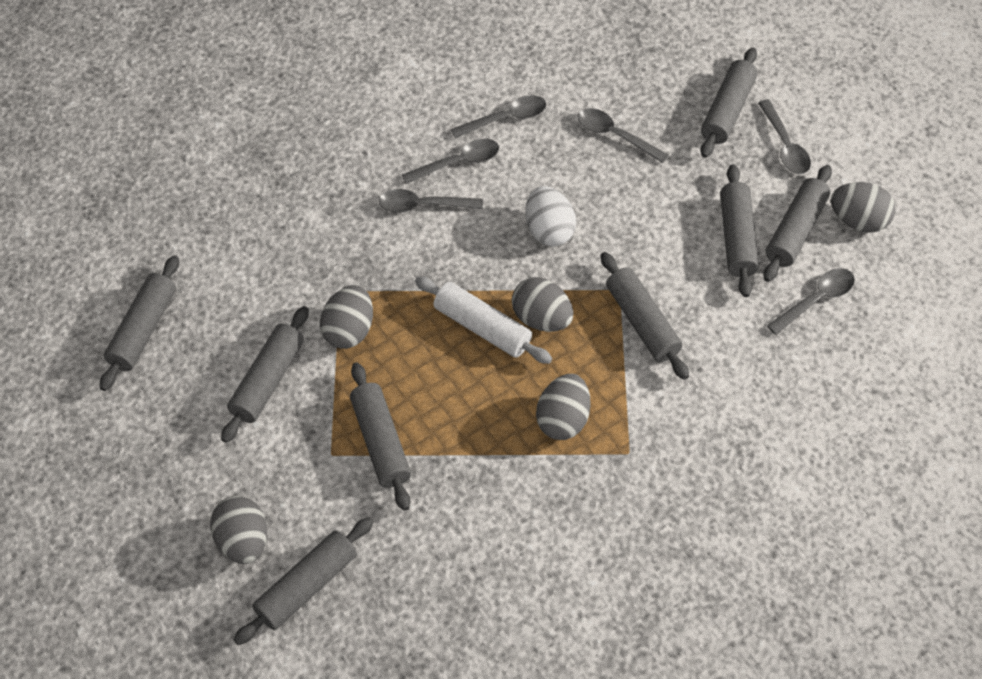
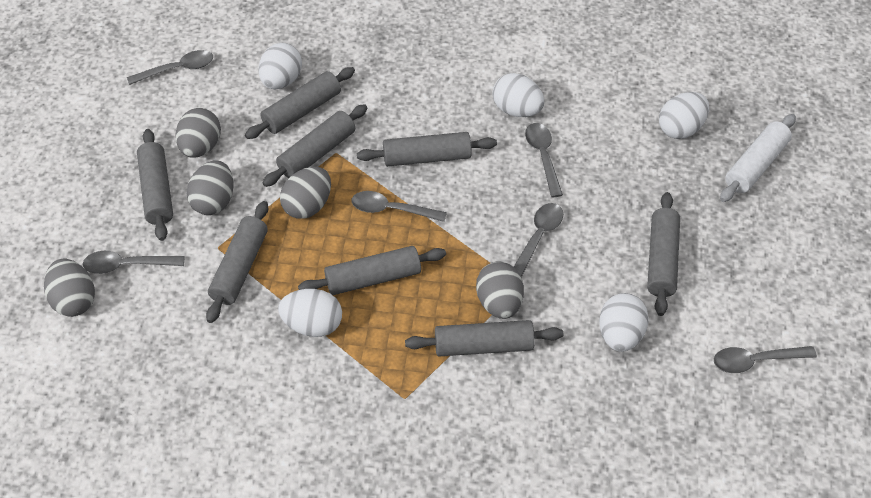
white egg: [526,186,576,246] = 1 -> [258,43,302,89] [278,289,342,337] [492,73,544,117] [599,293,649,352] [659,92,709,139] = 5

